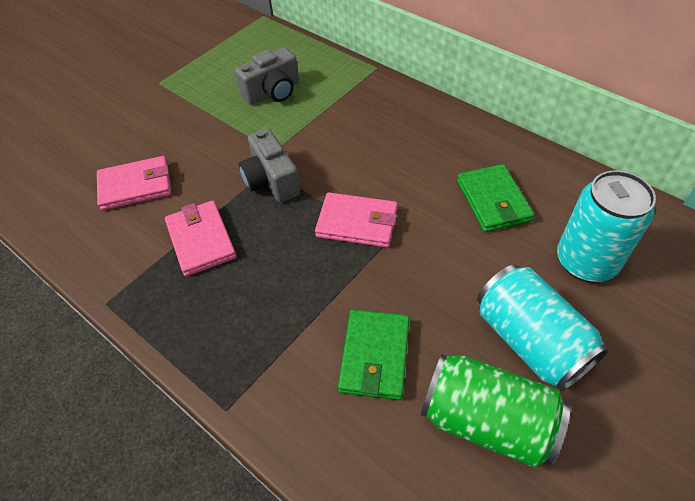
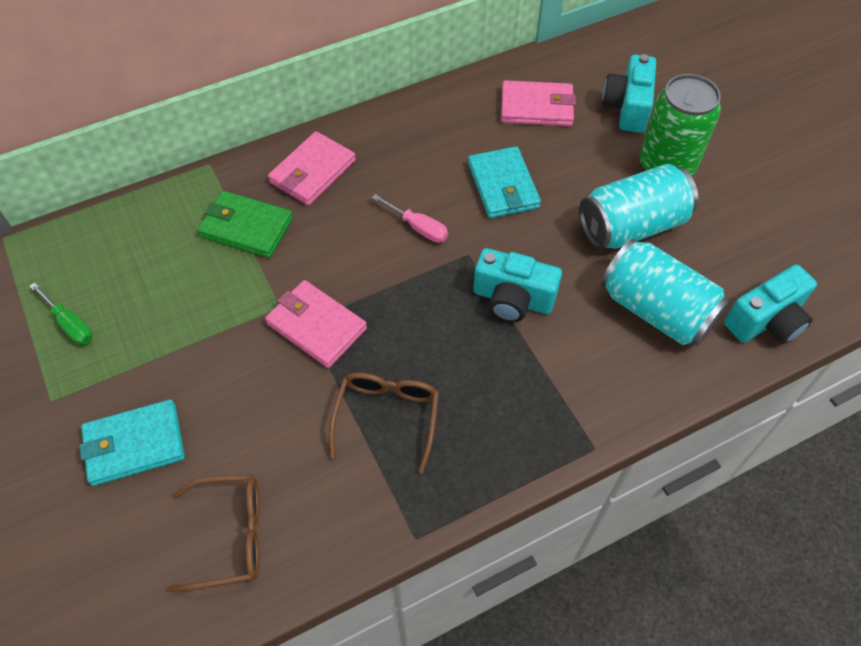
brown glasses: none = 0 -> [168,475,260,592] [329,372,439,474] = 2
green screwdriver: none = 0 -> [30,282,93,345] = 1
green wallet: [338,310,410,400] [457,164,534,232] = 2 -> [198,191,293,258] = 1
grey camera: [235,47,299,105] [239,129,300,203] = 2 -> none = 0
pink screwdriver: none = 0 -> [372,194,448,243] = 1
turquoise camera: none = 0 -> [473,248,562,323] [602,54,656,133] [724,264,817,344] = 3
turquoise wallet: none = 0 -> [79,399,185,486] [468,146,541,218] = 2

